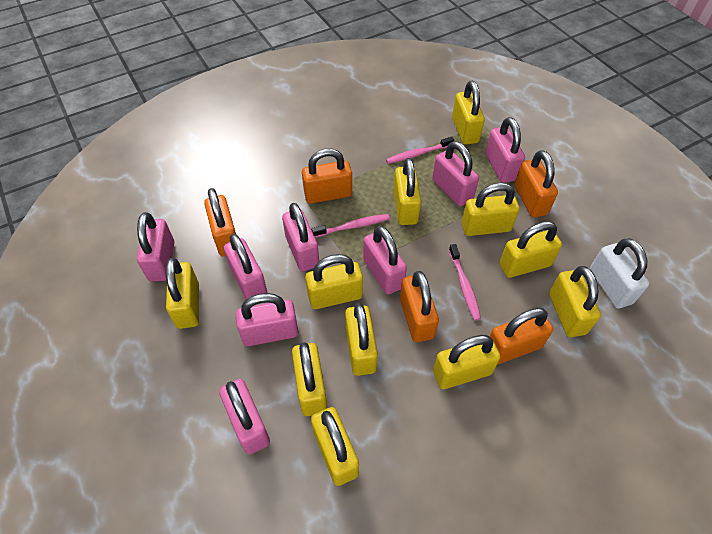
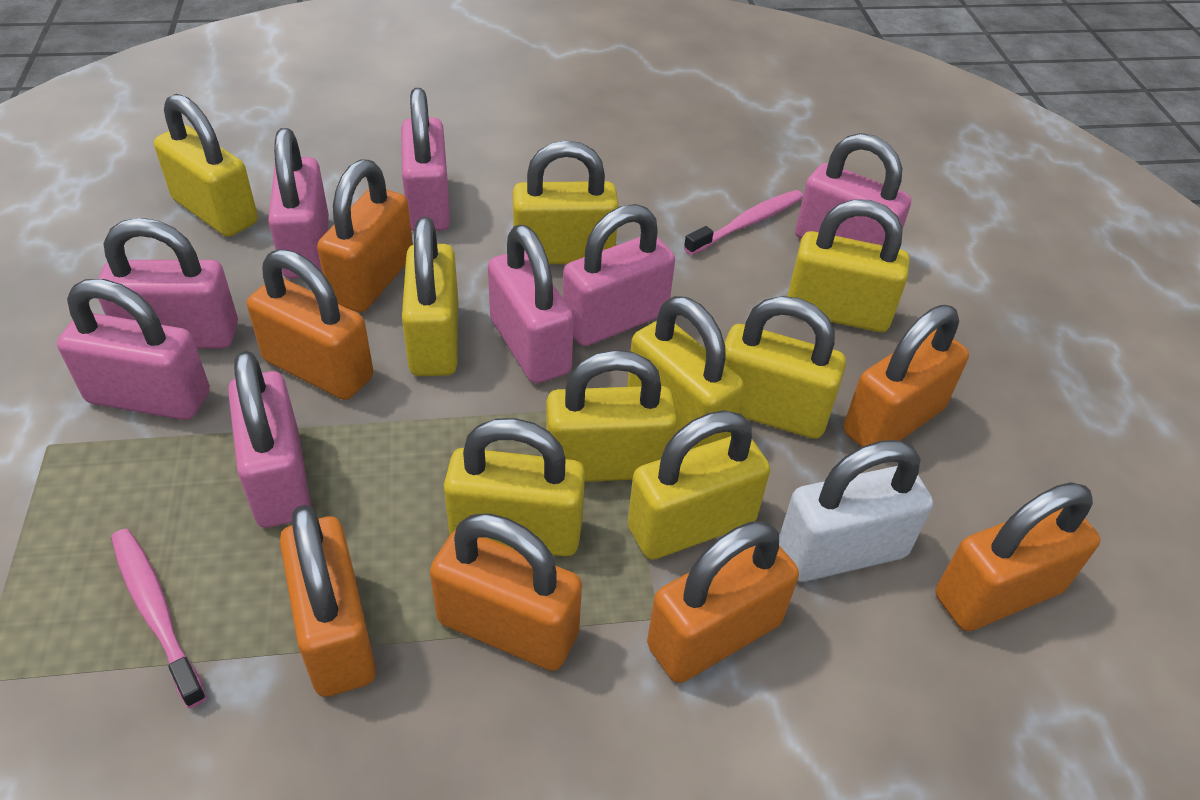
orange padlock: [204,188,236,257] [302,148,352,204] [400,271,439,342] [489,308,553,364] [514,150,558,217] = 5 -> [247,249,373,400] [280,505,376,697] [317,159,413,312] [430,513,582,671] [647,521,799,683] [843,305,969,447] [936,482,1100,631] = 7
pink toothbrush: [311,214,390,237] [386,137,454,164] [449,244,481,321] = 3 -> [111,529,207,708] [684,190,803,255] = 2
yellow padlock: [166,258,199,329] [292,342,327,416] [305,254,363,309] [311,407,359,486] [345,303,378,376] [393,158,421,225] [433,335,501,389] [452,81,485,145] [461,183,519,236] [499,221,562,278] [549,266,601,337] = 11 -> [154,94,258,237] [402,217,459,376] [444,418,585,557] [513,140,619,264] [546,350,677,482] [627,296,744,449] [628,410,770,560] [724,296,846,439] [787,199,909,332] = 9

